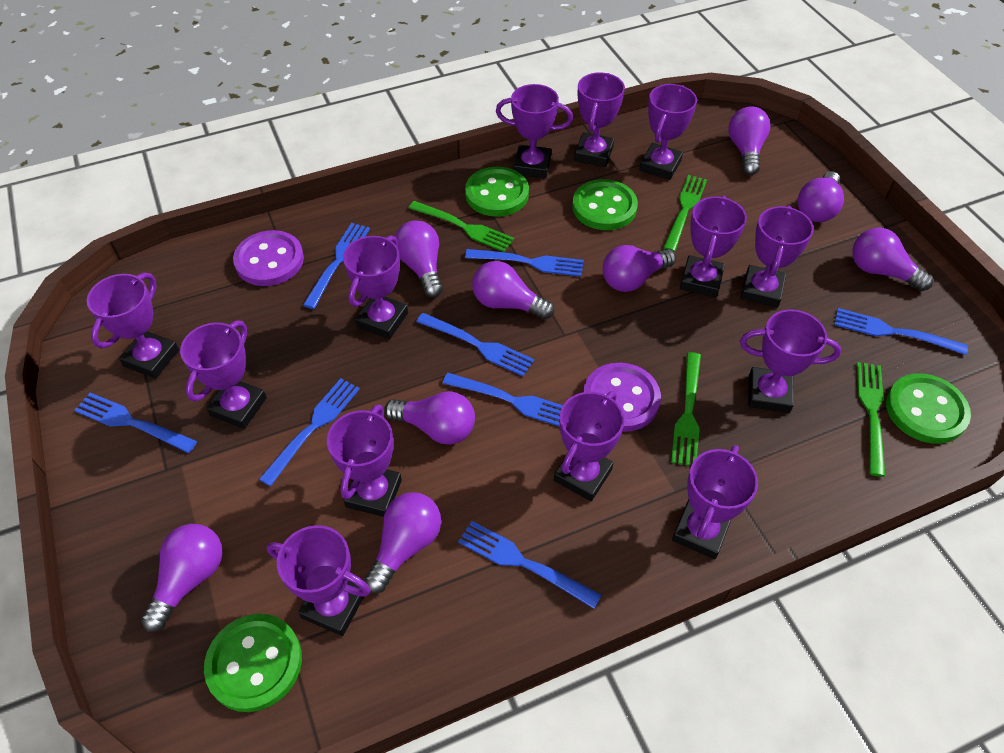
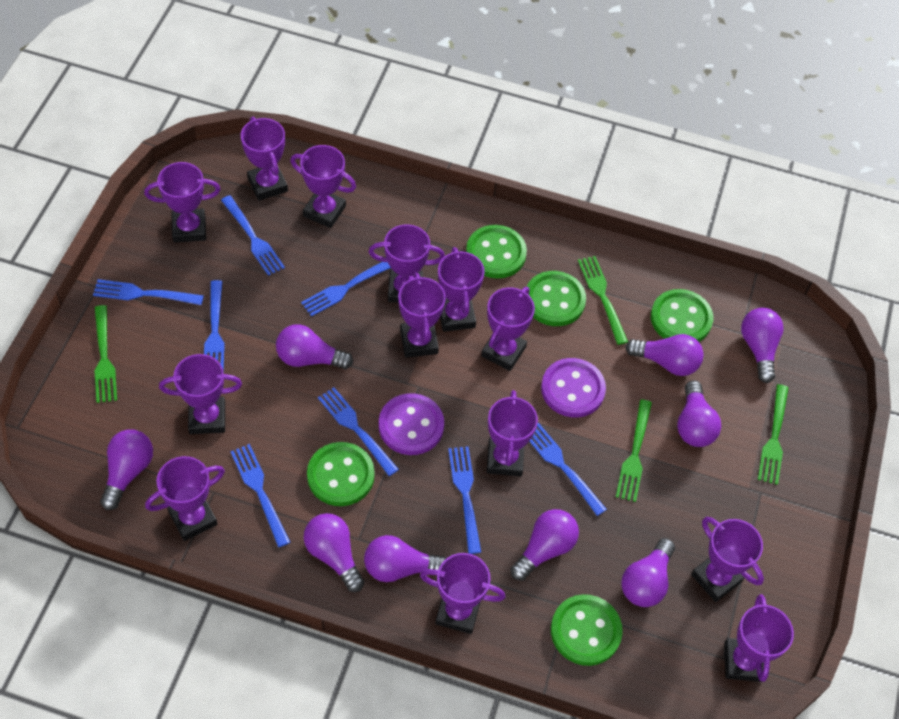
green button: [204,614,302,712] [465,167,529,217] [572,179,638,230] [886,373,971,444] = 4 -> [307,442,375,506] [466,225,527,279] [526,271,586,326] [551,594,623,666] [651,289,713,342] = 5

